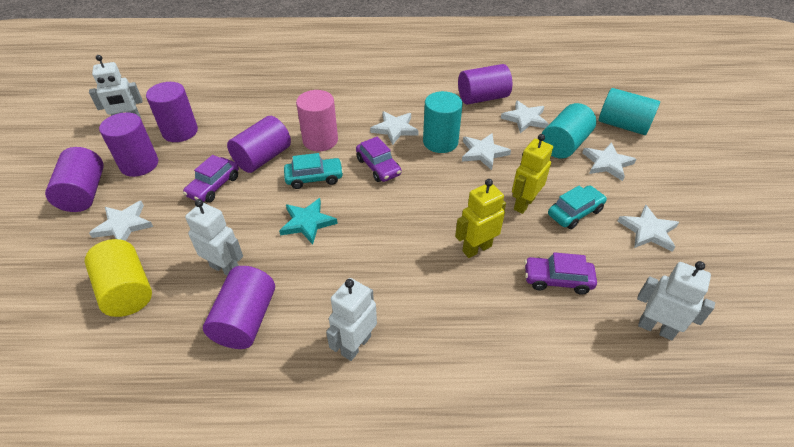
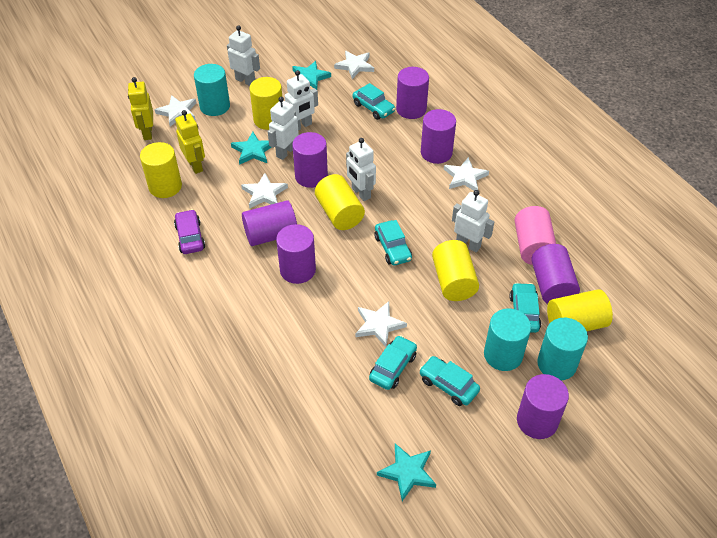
purple car: [183,155,239,203] [356,136,401,182] [524,252,597,295] = 3 -> [174,209,205,254] = 1
purple cylinder: [45,147,104,212] [99,113,158,177] [146,82,198,142] [203,266,275,349] [227,116,291,173] [458,64,512,105] = 6 -> [242,200,297,246] [276,224,316,284] [292,132,328,188] [396,67,429,119] [421,109,456,164] [517,374,569,439] [531,244,580,304] = 7
turquoise car: [284,153,344,189] [548,185,607,229] = 2 -> [353,83,396,120] [369,335,417,390] [374,220,412,265] [419,356,480,406] [510,283,541,333] = 5
turquoise star: [279,198,338,245] = 1 -> [231,132,272,165] [292,61,331,90] [377,443,436,501] = 3
white robot: [89,55,142,118] [185,199,243,276] [326,278,377,361] [637,261,715,340] = 4 -> [227,26,260,86] [268,97,299,160] [285,70,318,130] [346,138,376,201] [452,190,494,252] = 5
white star: [89,201,153,241] [370,111,419,145] [462,133,511,170] [501,100,549,133] [582,143,636,181] [617,205,679,252] = 6 -> [155,95,196,127] [241,173,288,208] [334,51,374,79] [355,301,407,347] [444,157,489,191] = 5
yellow cylinder: [85,239,152,317] = 1 -> [140,142,182,198] [250,77,282,130] [315,174,365,230] [432,240,479,301] [547,289,613,331] = 5

